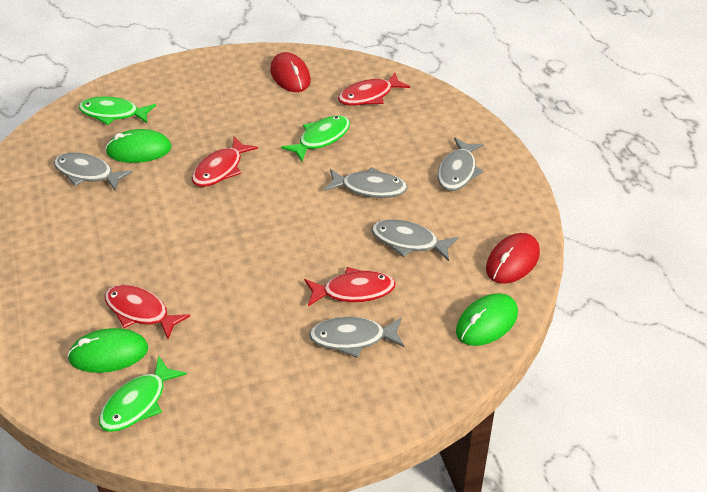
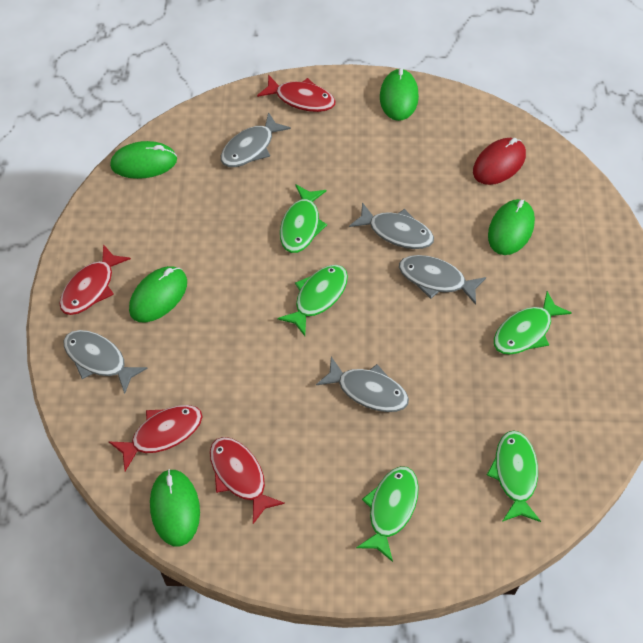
green fish: [79,96,156,125] [99,356,187,432] [281,115,350,162] = 3 -> [277,265,348,336] [280,184,327,253] [356,466,419,562] [487,430,541,522] [494,291,572,355] = 5
green mouse: [67,328,148,373] [105,129,172,163] [456,293,518,346] = 3 -> [110,141,177,179] [129,266,187,322] [150,469,200,546] [380,68,419,121] [488,199,535,255] = 5
red mouse: [270,52,311,92] [486,233,540,284] = 2 -> [473,138,526,185] = 1

